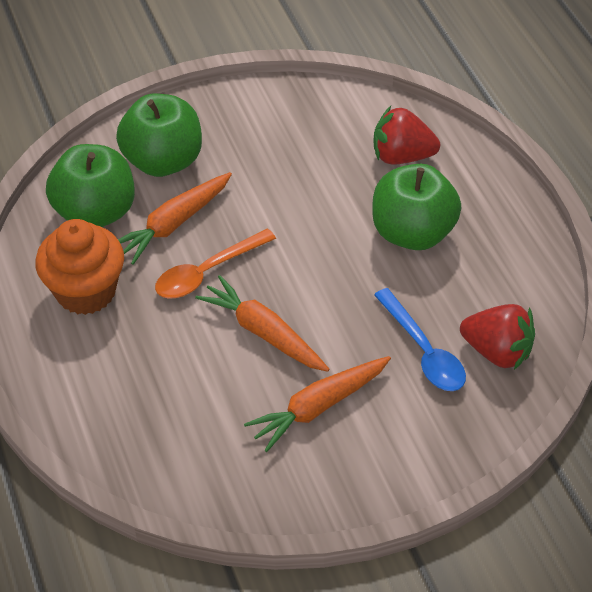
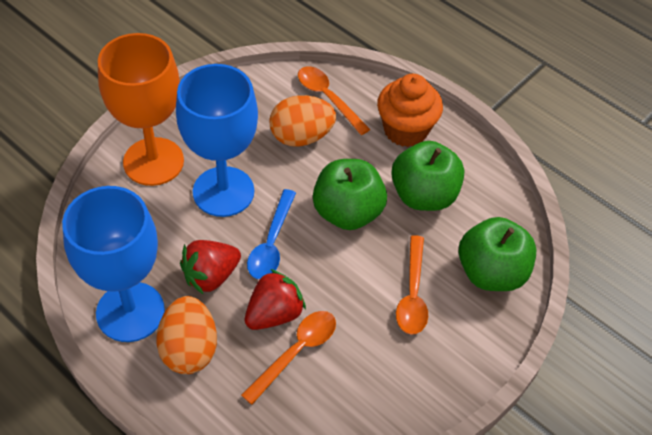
blue goblet: none = 0 -> [62,186,165,342] [176,64,258,217] = 2
orange carrot: [118,172,232,265] [195,275,330,372] [244,356,391,452] = 3 -> none = 0
orange egg: none = 0 -> [156,296,217,374] [269,95,336,147] = 2
orange goblet: none = 0 -> [98,33,184,186] = 1
orange spoon: [155,228,276,298] = 1 -> [241,311,336,405] [298,66,370,135] [396,235,428,334] = 3

